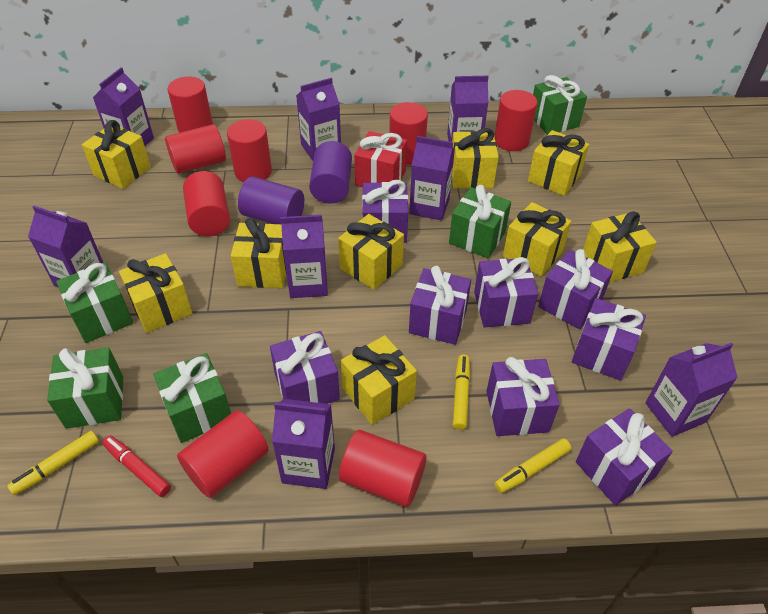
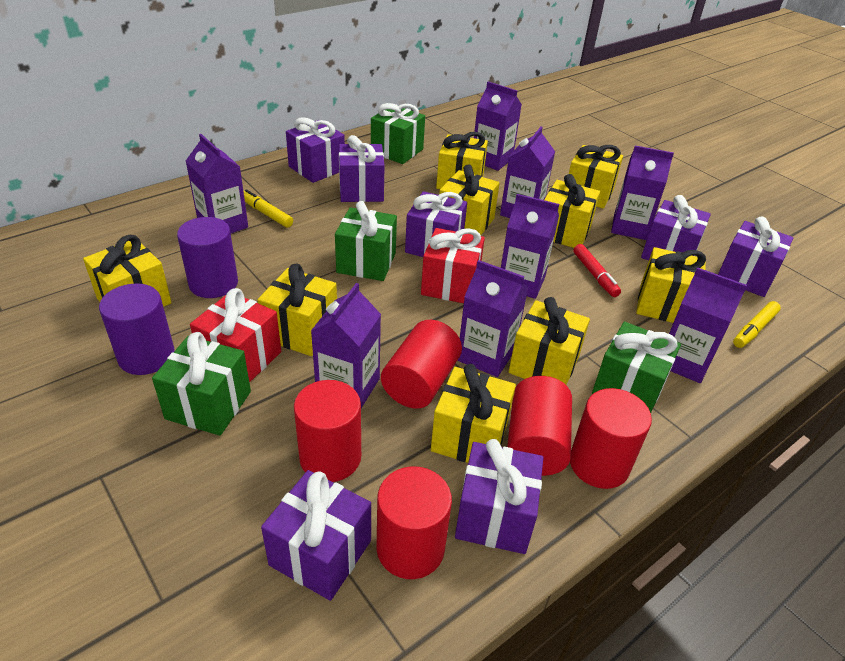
green gift: [47,347,123,429] [56,262,133,343] [154,353,231,443] [449,185,511,259] [533,75,587,135] = 5 -> [152,332,251,436] [335,201,397,281] [371,103,425,164] [592,321,681,413] = 4
purple gift: [270,331,340,404] [362,180,408,243] [409,266,471,345] [474,257,538,328] [486,357,560,436] [538,249,613,329] [572,298,646,381] [576,408,673,506] = 8 -> [261,470,371,601] [286,117,345,183] [339,135,385,202] [405,191,467,257] [455,439,543,554] [641,195,711,260] [718,216,793,297] = 7
red cylinder: [165,124,226,174] [168,76,213,133] [177,410,269,498] [183,171,230,236] [227,119,272,182] [339,430,427,507] [389,102,428,165] [494,90,537,151] = 8 -> [294,380,361,482] [376,466,452,579] [381,320,462,409] [507,376,572,476] [570,388,652,489] = 5
red gift: [354,131,407,187] = 1 -> [190,288,281,383] [421,228,485,303] = 2
yellow marker: [7,431,99,495] [453,355,470,430] [495,438,571,493] = 3 -> [243,189,293,228] [733,301,781,348] = 2

